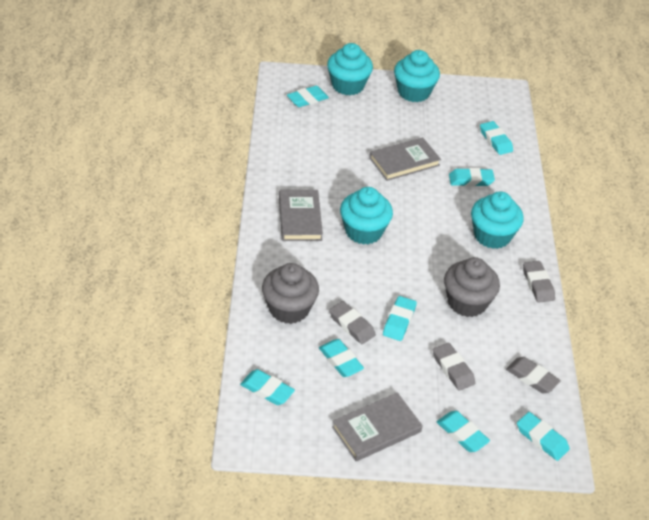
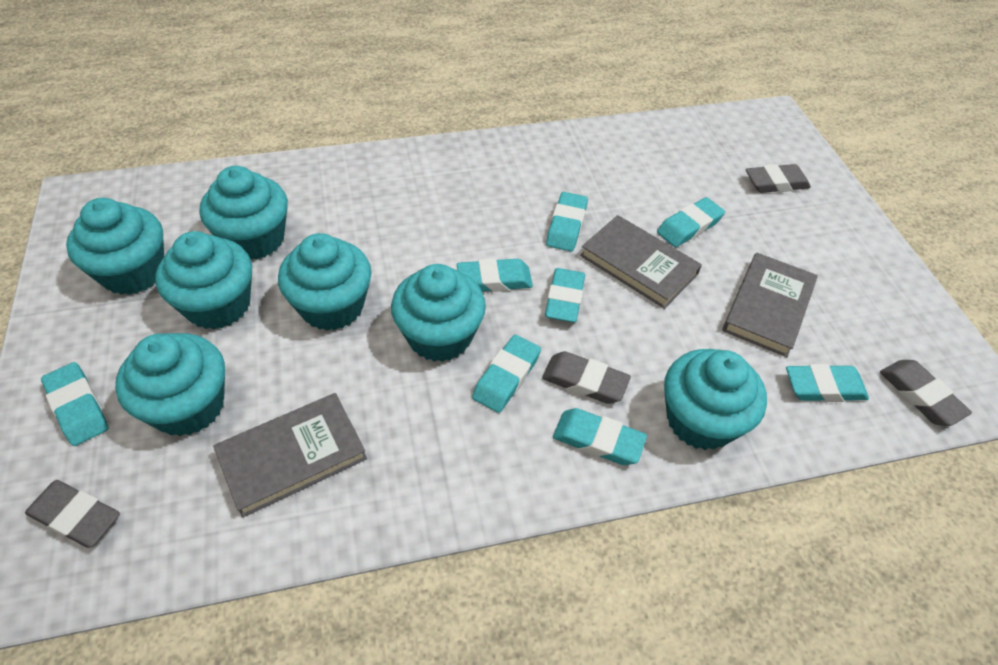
grey cupcake: [262,263,319,324] [444,257,500,317] = 2 -> none = 0
turquoise cupcake: [327,43,373,95] [340,187,393,245] [394,50,440,102] [471,191,524,249] = 4 -> [66,198,164,295] [115,333,225,436] [156,231,252,329] [199,166,288,260] [278,233,372,331] [391,264,486,362] [664,349,767,450] = 7

